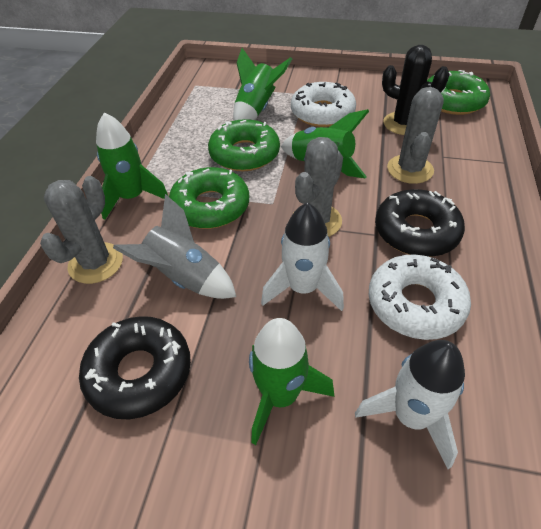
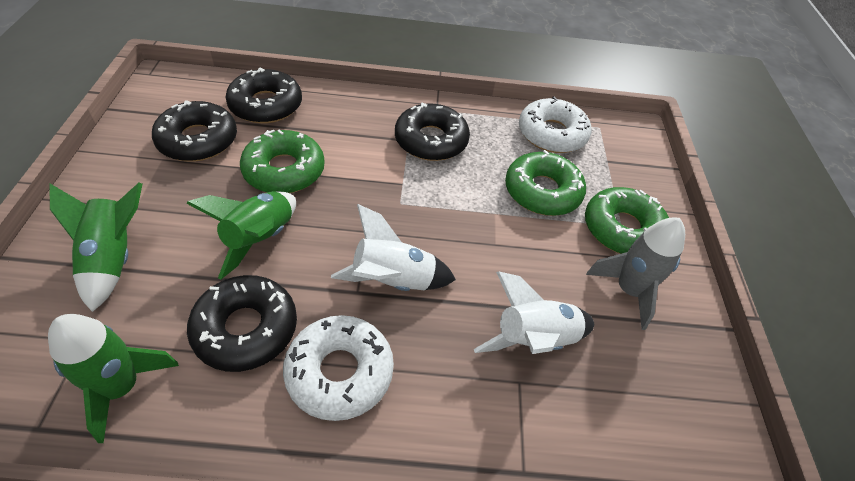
black cactus: [382,45,450,135] = 1 -> none = 0
black donut: [79,316,191,419] [375,189,465,257] = 2 -> [152,100,237,162] [187,275,297,372] [225,67,302,124] [395,102,470,161] = 4
green rocket: [96,112,169,220] [233,48,292,121] [249,318,335,445] [281,109,369,179] = 4 -> [48,314,179,443] [49,183,142,312] [186,191,296,279] = 3
grey cactus: [40,176,123,284] [294,137,343,237] [387,87,444,184] = 3 -> none = 0

